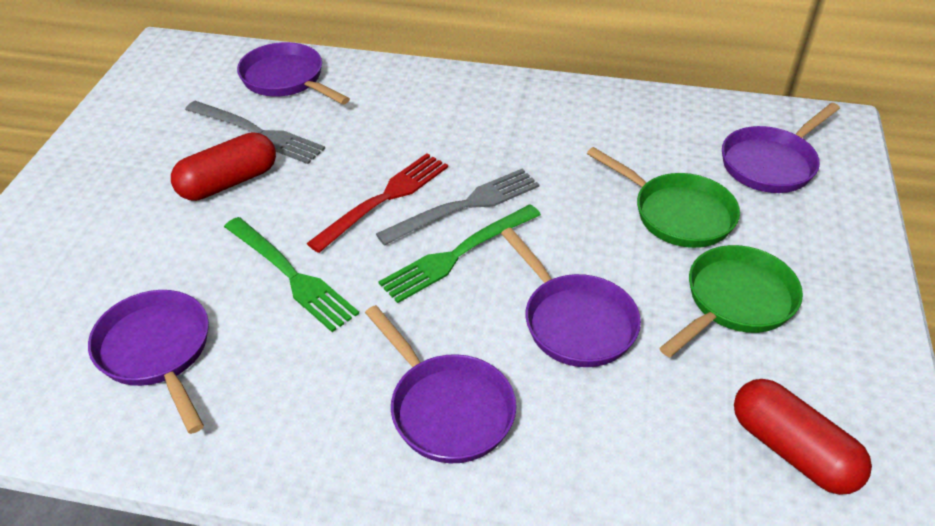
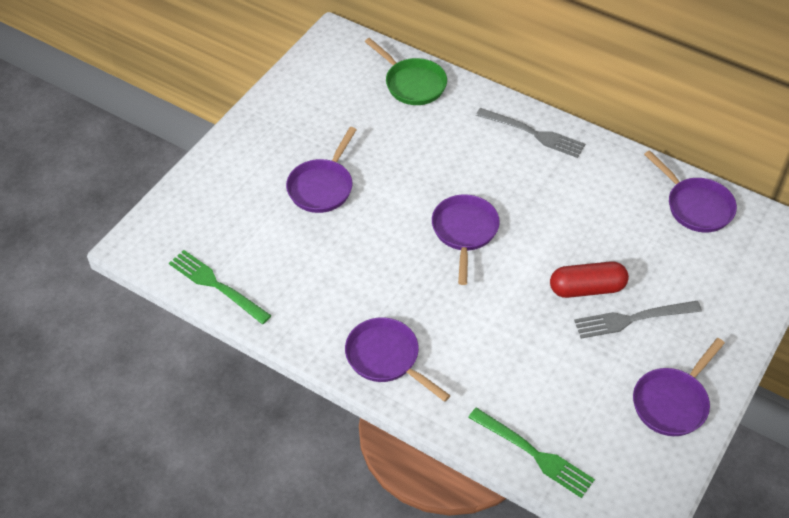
green pan: [587,147,740,248] [660,245,803,357] = 2 -> [365,38,447,105] = 1
red capsule: [171,132,276,201] [734,379,872,495] = 2 -> [550,261,629,298] = 1
red fork: [307,153,448,253] = 1 -> none = 0

